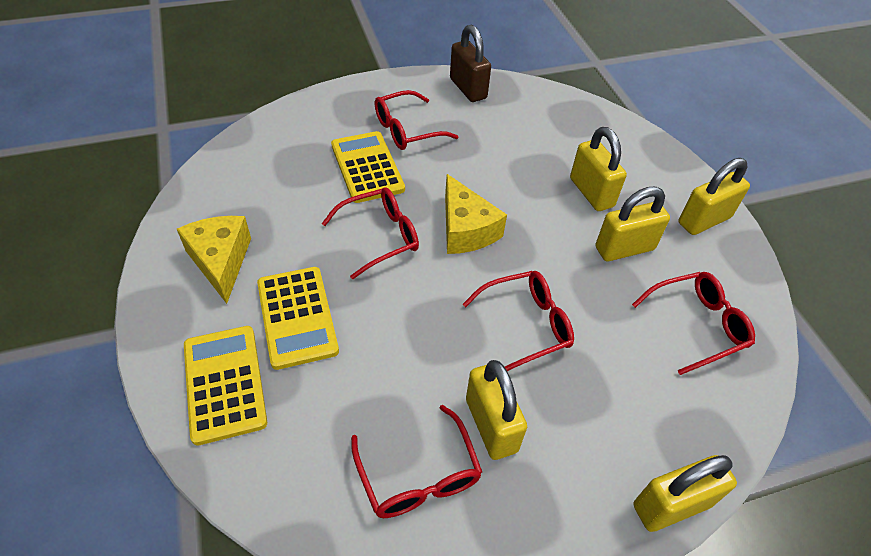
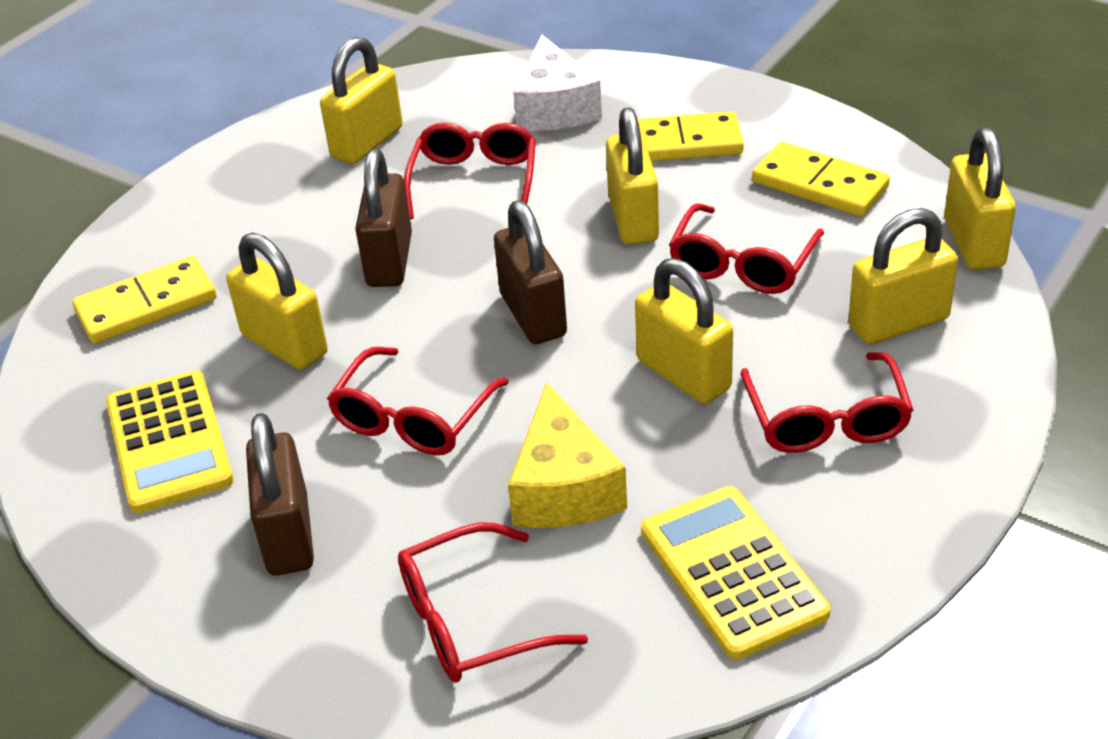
brown padlock: [450,25,491,102] = 1 -> [246,413,314,575] [355,149,412,287] [494,200,567,344] = 3
white cheese: none = 0 -> [513,35,602,131] = 1
yellow calculator: [184,326,267,446] [257,267,339,370] [331,131,405,203] = 3 -> [106,370,234,513] [641,486,830,660] = 2
yellow cheese: [177,216,251,304] [445,174,507,254] = 2 -> [508,382,627,528] = 1
yellow domino: none = 0 -> [72,256,217,344] [638,111,744,161] [752,142,890,216] = 3
yellow padlock: [466,360,527,460] [570,127,627,211] [596,187,670,261] [633,455,737,532] [678,158,750,235] = 5 -> [227,233,328,370] [320,37,403,164] [606,107,659,245] [635,258,733,404] [848,208,958,344] [944,127,1016,270] = 6

